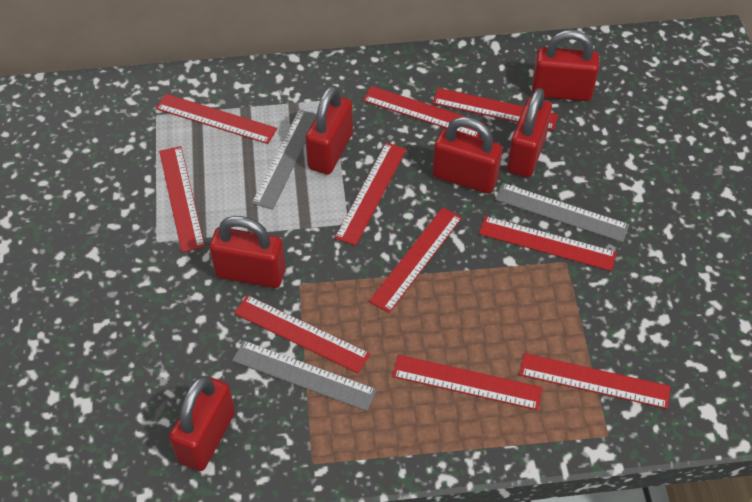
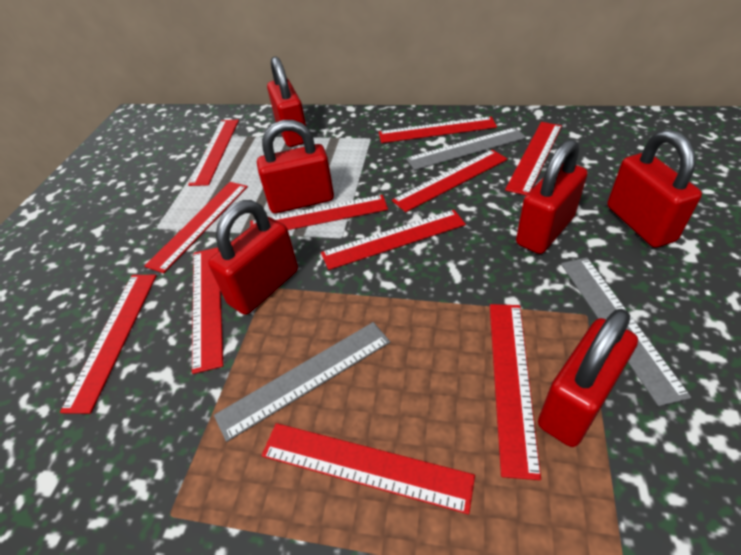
red ruler: [156,94,277,144] [159,146,205,252] [234,295,370,373] [335,142,406,246] [363,86,486,138] [369,207,462,313] [392,355,542,410] [432,88,558,130] [479,216,617,271] [519,353,671,409] = 10 -> [60,275,157,414] [145,182,248,273] [188,120,239,186] [192,247,223,374] [250,195,388,230] [261,423,475,514] [321,210,466,270] [379,116,497,143] [392,150,508,212] [490,304,541,480] [505,122,562,195] = 11

